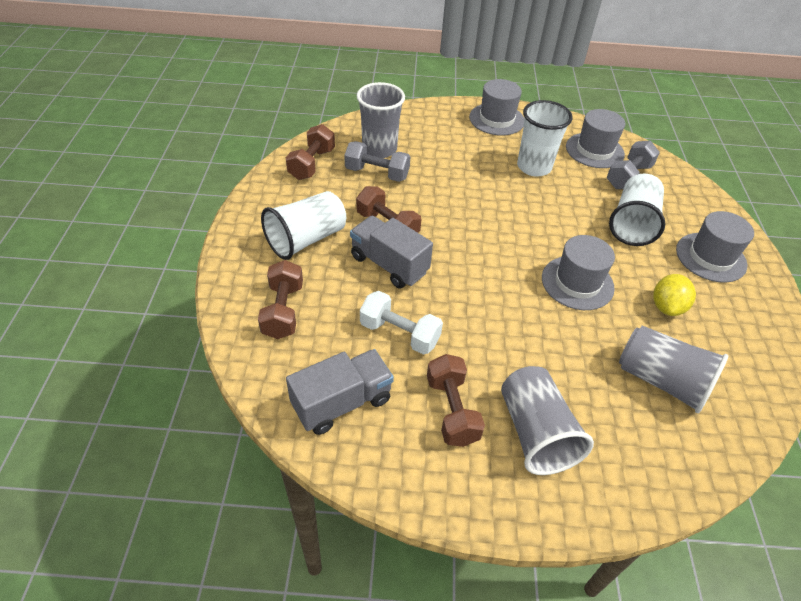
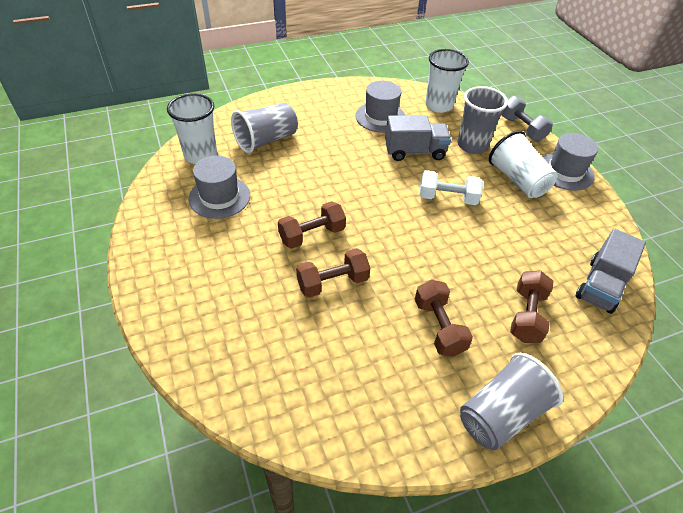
grey dumbbell: [344,141,411,182] [607,141,660,189] = 2 -> [501,96,553,141] = 1
grey hat: [469,79,524,136] [542,235,615,310] [566,109,625,168] [676,211,754,283] = 4 -> [189,156,250,219] [355,81,405,133] [543,133,598,191] = 3
yellow lemon: [653,274,696,316] = 1 -> none = 0

